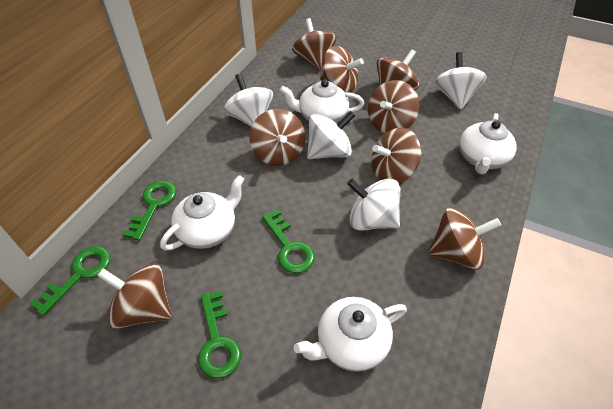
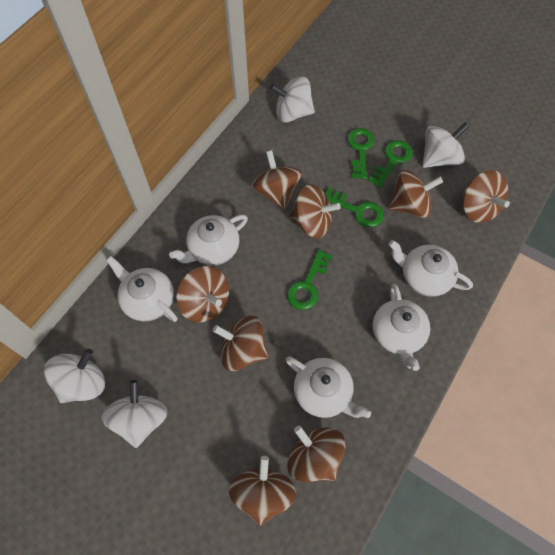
white teapot: [160,175,245,250] [279,79,364,123] [294,297,407,372] [459,113,516,174] = 4 -> [106,256,178,322] [169,215,248,266] [286,357,371,418] [372,284,430,371] [389,240,473,297] = 5

